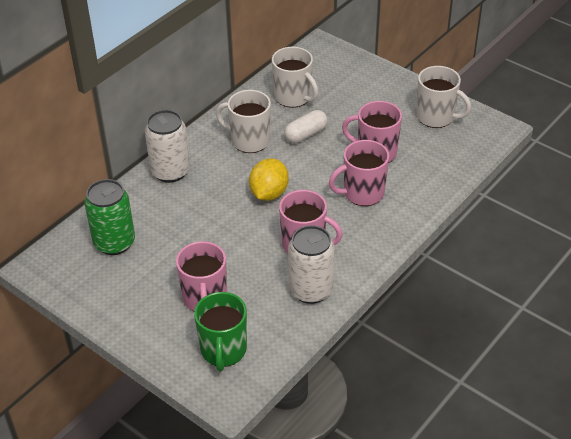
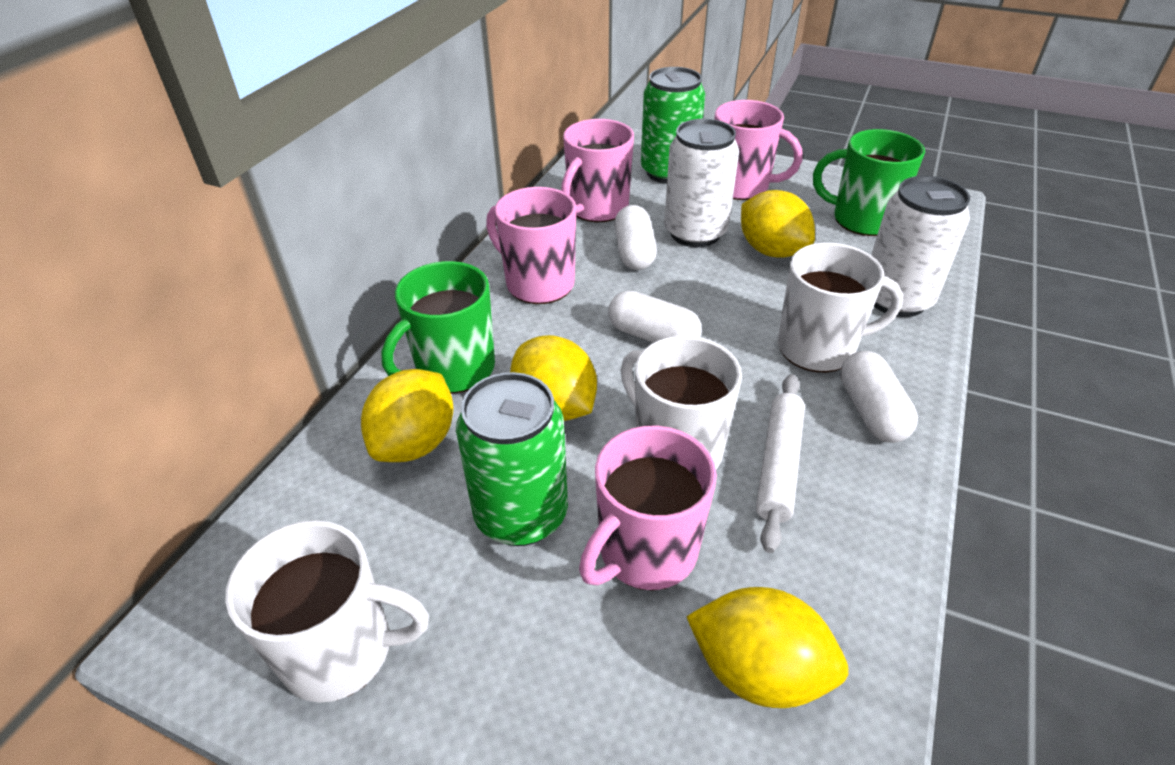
green can: [85,179,135,255] = 1 -> [456,372,568,546] [641,67,705,184] = 2
green mug: [194,292,247,371] = 1 -> [381,261,495,394] [813,129,925,236] = 2
white capsule: [284,110,328,143] = 1 -> [608,290,702,343] [614,205,657,270] [841,351,918,443] = 3
white rolling pin: none = 0 -> [756,374,805,553] = 1
yellow lemon: [249,158,289,201] = 1 -> [361,369,454,462] [510,335,597,421] [686,587,849,708] [741,190,815,258] = 4

